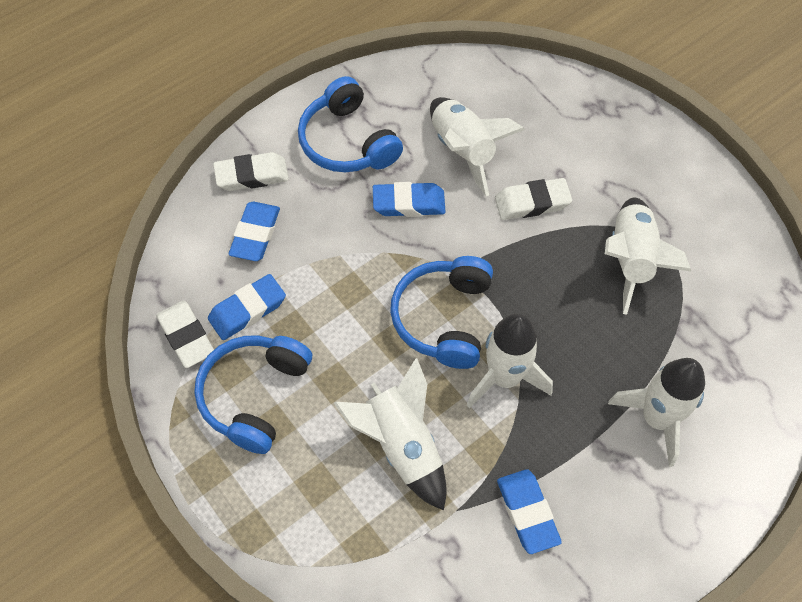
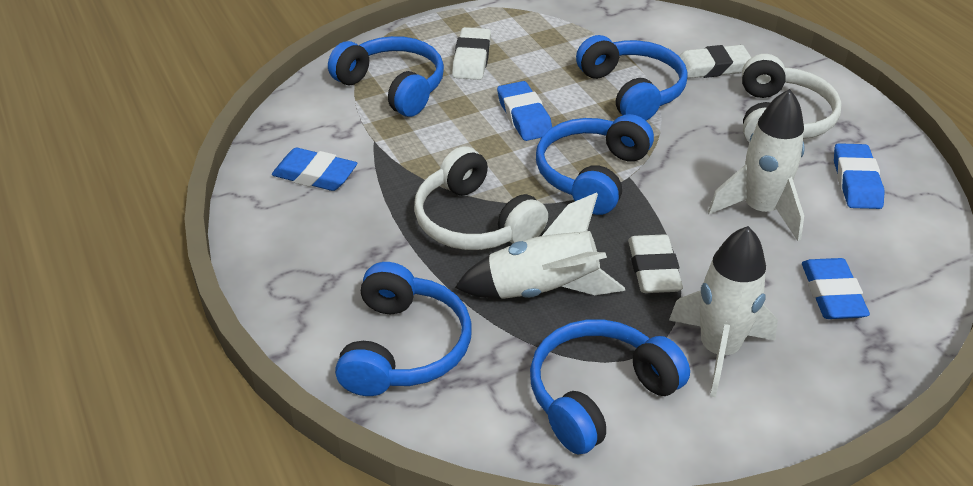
blue headphones: [194,335,312,454] [298,76,403,172] [390,256,493,369] = 3 -> [328,36,444,117] [335,262,472,396] [530,319,690,455] [536,114,654,215] [576,35,688,121] = 5
white headphones: none = 0 -> [414,146,548,250] [742,54,842,143] = 2
white rocket: [334,358,447,510] [430,97,525,196] [467,314,553,409] [605,198,691,315] [608,358,705,467] = 5 -> [455,193,625,299] [669,226,778,397] [708,89,805,241] = 3

